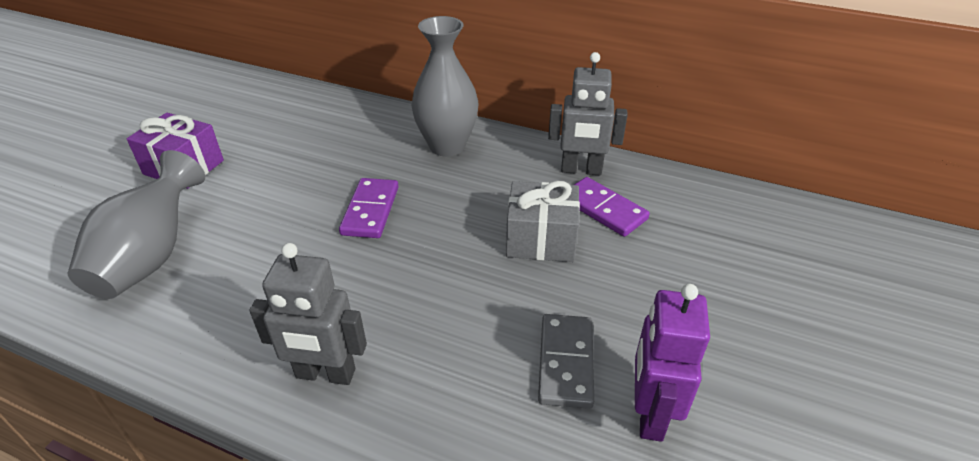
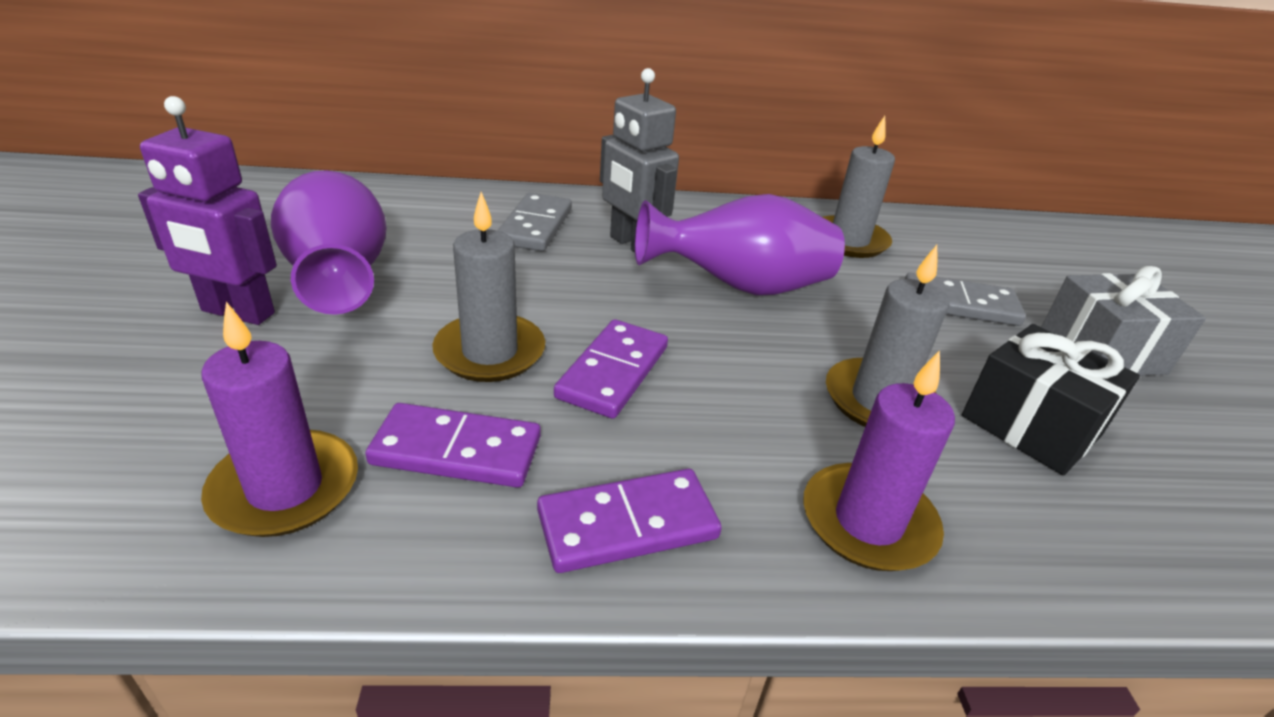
black gift: none = 0 -> [962,324,1140,475] = 1
grey candle: none = 0 -> [432,192,545,382] [823,116,895,258] [826,245,949,427] = 3
grey domino: [538,314,594,409] = 1 -> [497,193,572,251] [905,273,1026,326] = 2
grey robot: [249,243,367,385] [548,52,628,175] = 2 -> [600,68,679,253] = 1
grey vase: [68,150,205,299] [412,16,478,157] = 2 -> none = 0
purple candle: none = 0 -> [201,302,358,537] [803,350,955,571] = 2
purple domino: [339,178,399,238] [574,177,650,237] = 2 -> [365,403,541,488] [537,469,722,573] [554,319,668,419] = 3
purple gift: [127,113,224,189] = 1 -> none = 0
purple vase: none = 0 -> [271,170,387,315] [635,194,845,295] = 2

